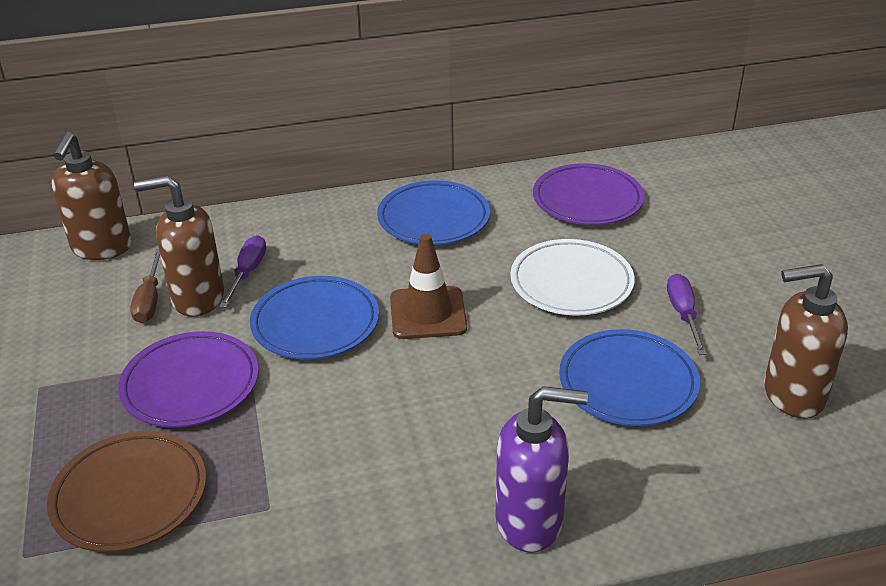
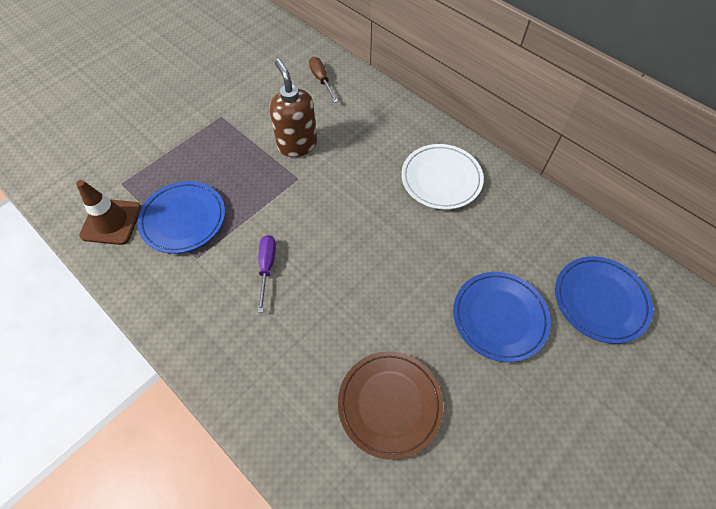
brown soap dispenser: [52,132,132,260] [134,176,224,317] [764,264,848,419] = 3 -> [269,59,317,157] = 1
purple plate: [118,331,259,428] [533,163,644,225] = 2 -> none = 0
purple screwdriver: [220,235,266,308] [667,274,707,355] = 2 -> [258,235,276,312] = 1
purple soap dispenser: [495,386,588,552] = 1 -> none = 0

